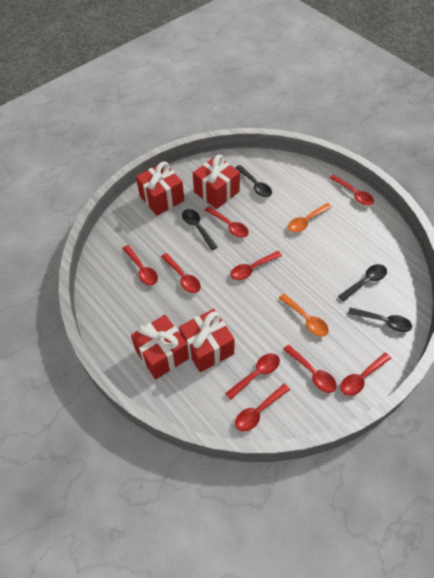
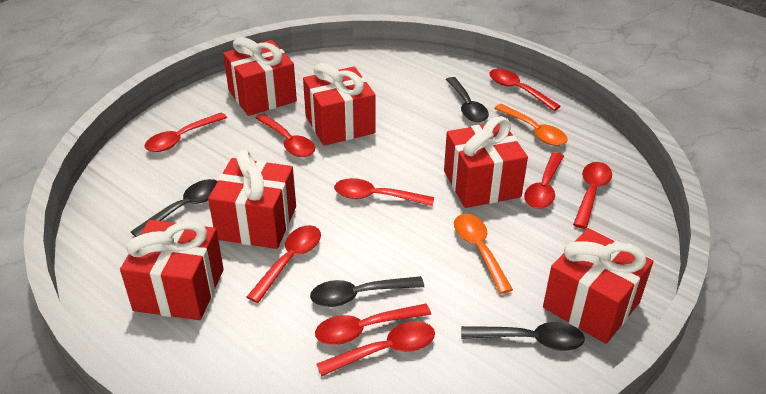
red gift: [131,315,189,379] [136,162,184,216] [179,309,235,372] [193,155,240,209] = 4 -> [120,220,224,320] [208,150,296,249] [223,37,297,116] [303,63,375,146] [444,116,528,208] [543,228,653,344] = 6

